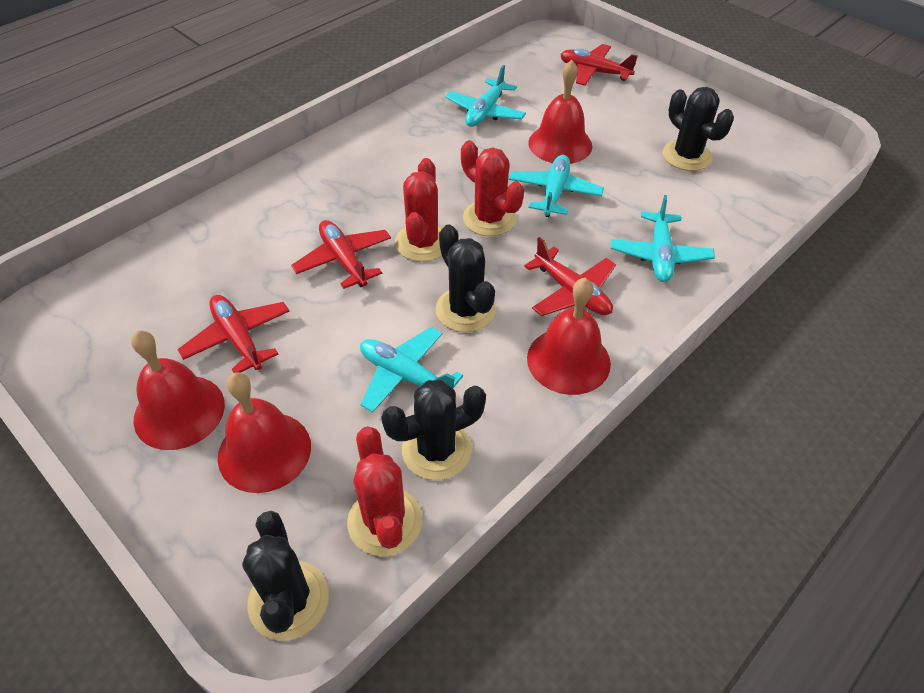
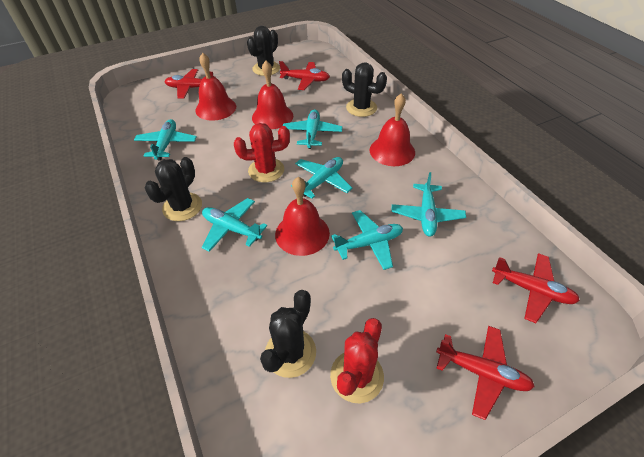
red cactus: [347,426,422,556] [395,158,443,262] [461,140,524,236] = 3 -> [234,123,290,183] [330,318,384,403] = 2
turquoise plane: [360,327,463,412] [445,65,526,127] [509,155,604,217] [611,195,715,282] = 4 -> [134,119,197,161] [201,198,267,252] [283,109,343,149] [291,157,352,199] [331,210,403,270] [392,172,466,237] = 6

